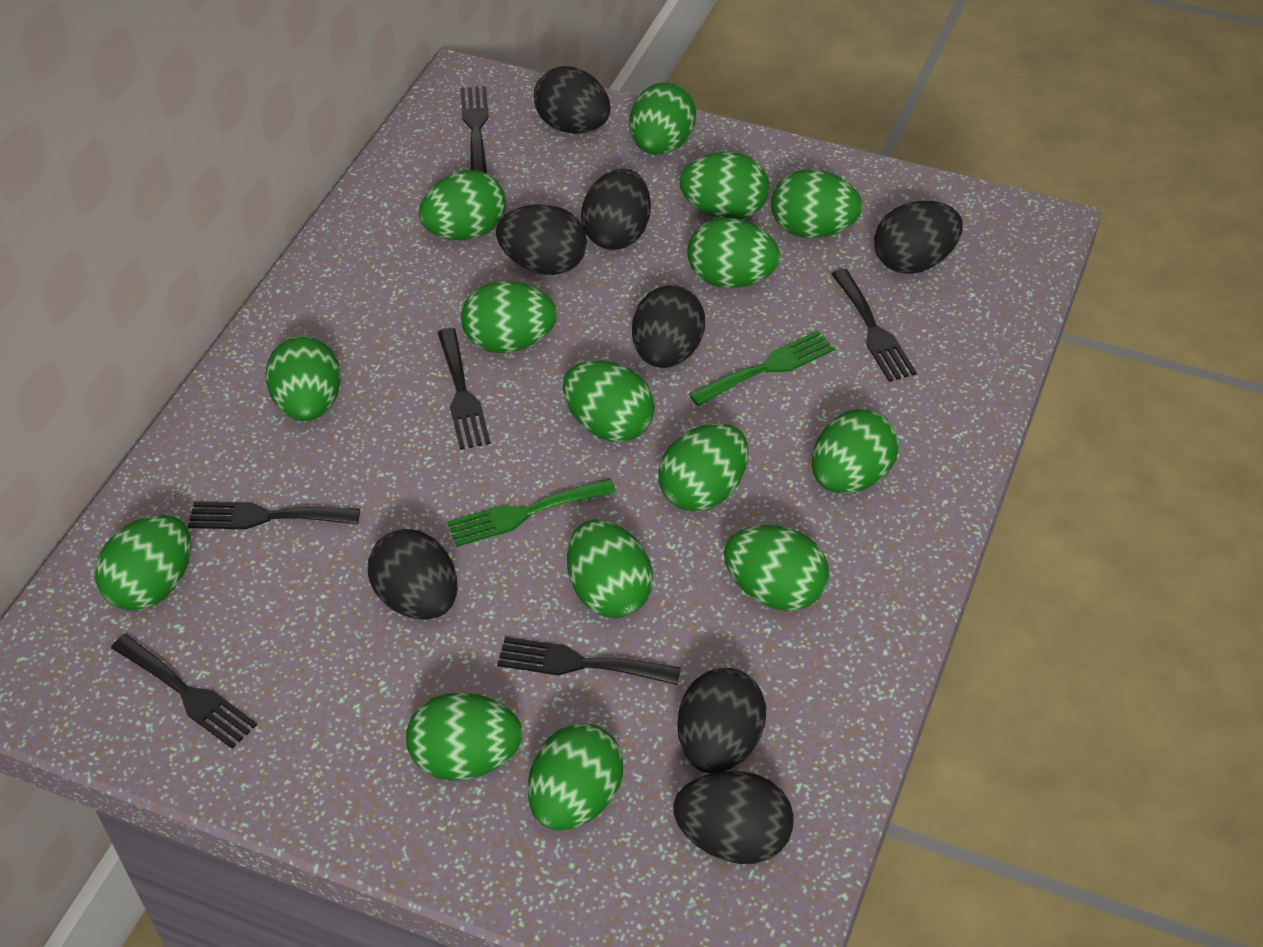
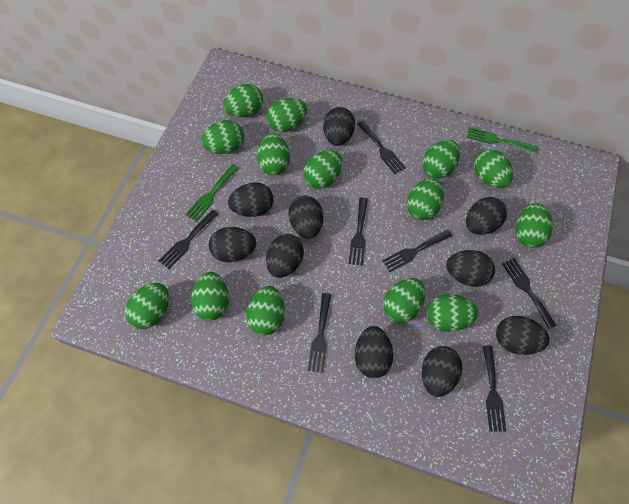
black egg: [368,529,458,620] [496,204,587,275] [534,66,611,134] [581,169,651,250] [632,285,705,368] [674,771,794,864] [677,668,766,773] [874,201,963,274] = 8 -> [209,227,256,262] [228,183,274,217] [266,234,304,278] [289,196,323,238] [323,107,355,146] [355,326,393,378] [422,346,462,397] [446,250,495,287] [466,197,507,235] [496,316,550,355] = 10
black fork: [111,634,257,749] [188,501,360,529] [438,328,491,450] [461,86,489,173] [497,637,681,685] [831,269,917,382] = 6 -> [159,210,218,269] [308,293,331,373] [348,197,368,266] [357,121,406,174] [382,230,452,272] [483,346,506,432] [502,258,557,329] = 7
green egg: [95,515,191,610] [266,336,341,421] [406,693,522,781] [419,170,506,240] [461,281,557,353] [528,724,623,831] [563,361,655,442] [567,519,653,618] [630,83,696,155] [658,423,748,512] [679,152,769,219] [687,218,780,288] [724,525,829,611] [771,170,862,238] [811,409,899,493] = 15 -> [125,283,169,329] [191,272,229,321] [201,120,244,154] [223,84,263,117] [247,286,284,335] [257,133,290,175] [267,98,307,132] [303,150,342,189] [383,278,425,323] [407,178,444,220] [423,140,460,179] [427,294,478,332] [474,149,513,188] [515,203,553,248] = 14

